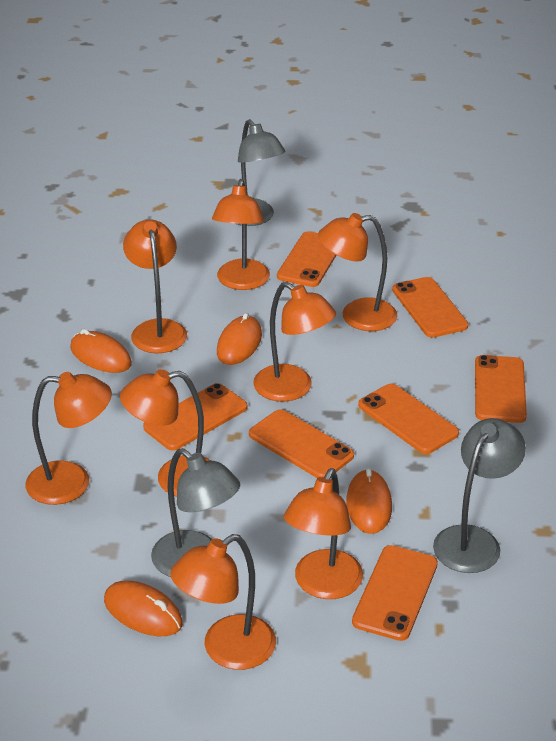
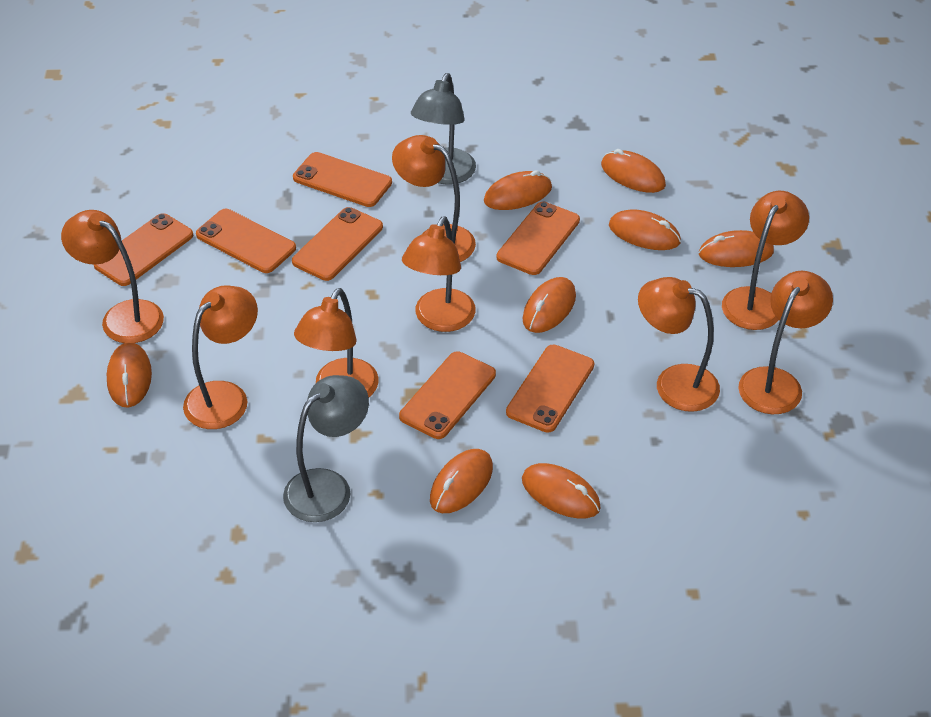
grey lamp: [151,448,240,577] [234,119,285,226] [433,418,526,573] = 3 -> [283,375,369,522] [411,73,476,185] = 2
orange mouse: [70,329,132,373] [104,581,183,636] [217,313,262,365] [346,468,392,534] = 4 -> [107,342,152,407] [430,449,493,513] [484,170,552,210] [522,277,576,333] [522,463,601,518] [601,149,666,193] [609,209,681,250] [699,230,774,267] = 8

